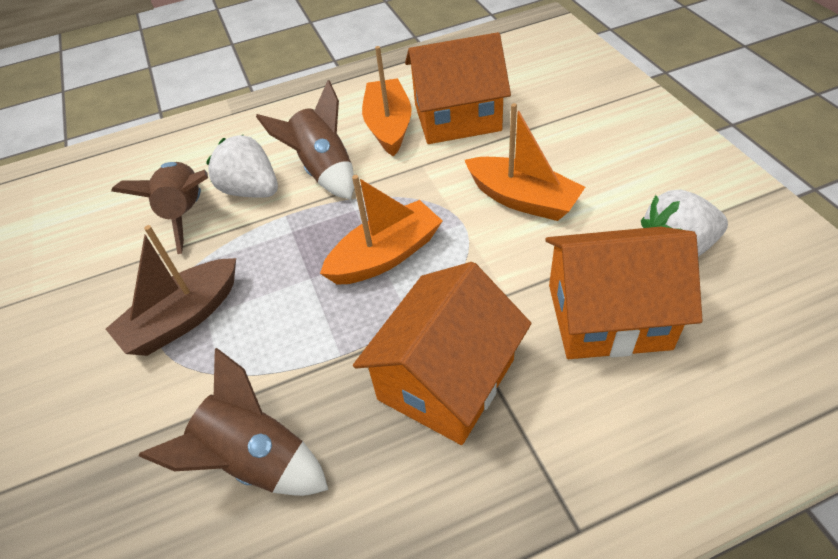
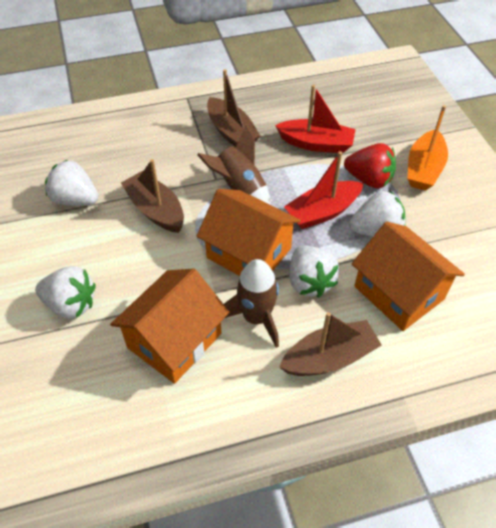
brown boat: [106,225,236,356] = 1 -> [121,159,184,233] [207,69,260,147] [279,312,382,376] = 3
brown rocket: [111,162,208,254] [139,348,328,496] [256,80,354,200] = 3 -> [197,125,271,204] [224,259,279,348] = 2
orange boat: [320,175,443,285] [362,46,411,157] [465,103,585,221] = 3 -> [408,105,448,191] = 1
red boat: none = 0 -> [275,84,356,153] [284,151,363,229] = 2
red strawberry: none = 0 -> [344,143,396,188] = 1
white strawberry: [206,134,278,198] [641,190,728,257] = 2 -> [35,266,96,319] [45,160,99,206] [289,246,340,298] [349,191,405,236] = 4

